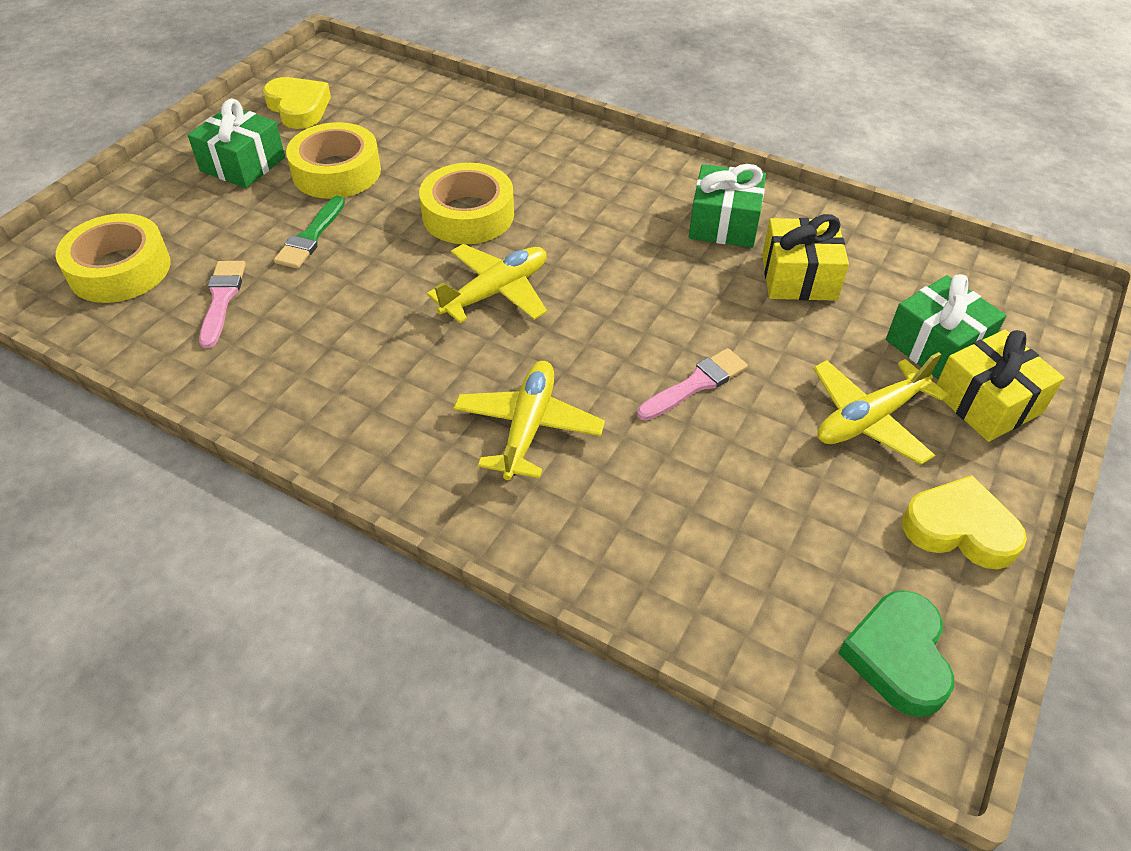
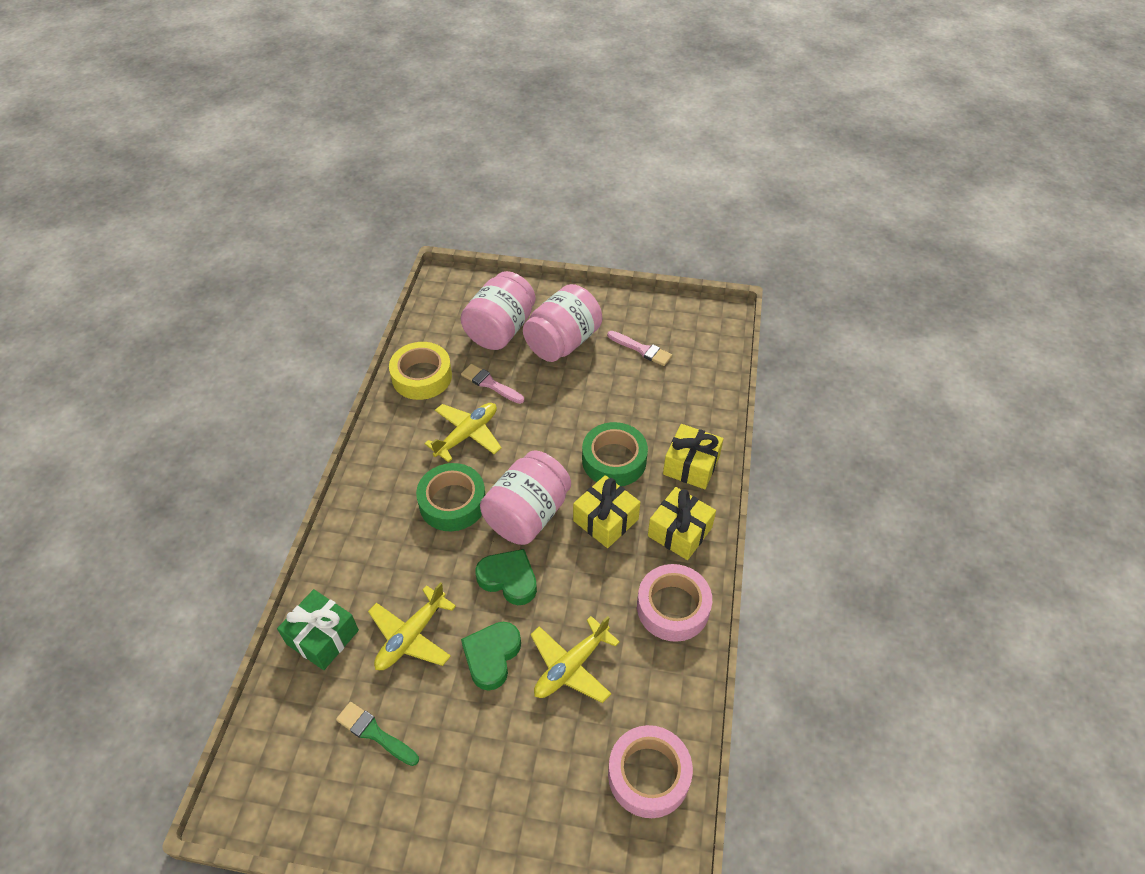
green gift: [188,99,285,188] [689,164,766,248] [886,274,1006,379] = 3 -> [277,589,359,670] = 1
green heart: [838,590,954,717] = 1 -> [461,622,521,691] [475,549,537,605] = 2
green tape: none = 0 -> [416,463,486,531] [582,422,648,486] = 2
pink jar: none = 0 -> [460,271,536,350] [480,450,571,545] [523,284,602,362] = 3
pink tape: none = 0 -> [608,725,693,818] [637,564,712,642] = 2
yellow gift: [762,214,849,301] [936,330,1064,442] = 2 -> [573,475,640,548] [648,487,716,560] [663,424,724,489] = 3
yellow heart: [263,77,331,129] [902,475,1027,569] = 2 -> none = 0
yellow tape: [55,213,171,303] [286,122,381,199] [419,163,514,244] = 3 -> [389,342,452,400] = 1

